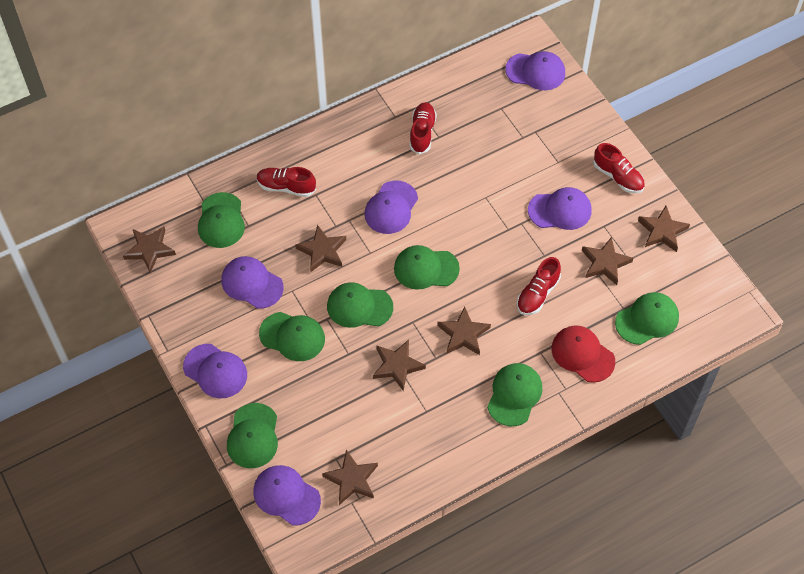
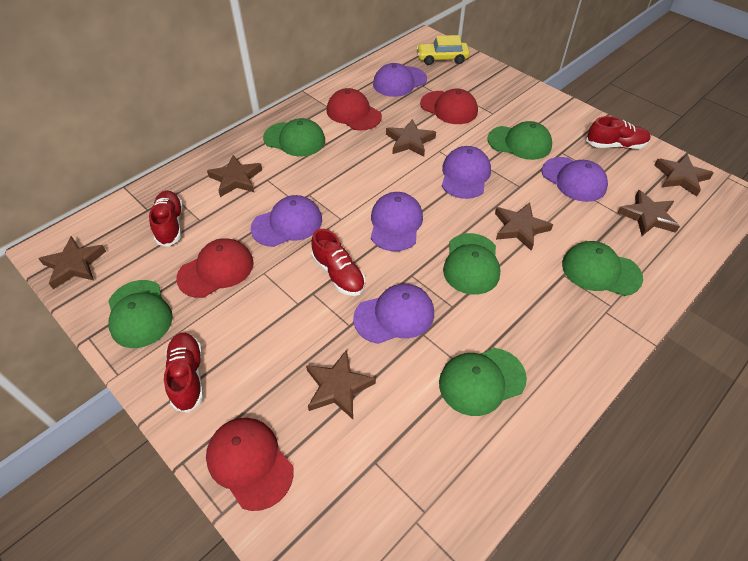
green cap: [198,192,245,248] [227,403,278,468] [259,312,325,361] [327,282,393,328] [394,245,460,290] [487,363,542,426] [615,292,679,345] = 7 -> [108,280,173,348] [263,118,325,157] [439,348,527,416] [443,233,500,295] [488,121,552,160] [562,241,643,296] = 6
red cap: [551,325,615,383] = 1 -> [176,238,254,298] [206,418,294,511] [327,88,382,131] [420,89,478,124] = 4
yellow car: none = 0 -> [417,35,470,65] = 1

